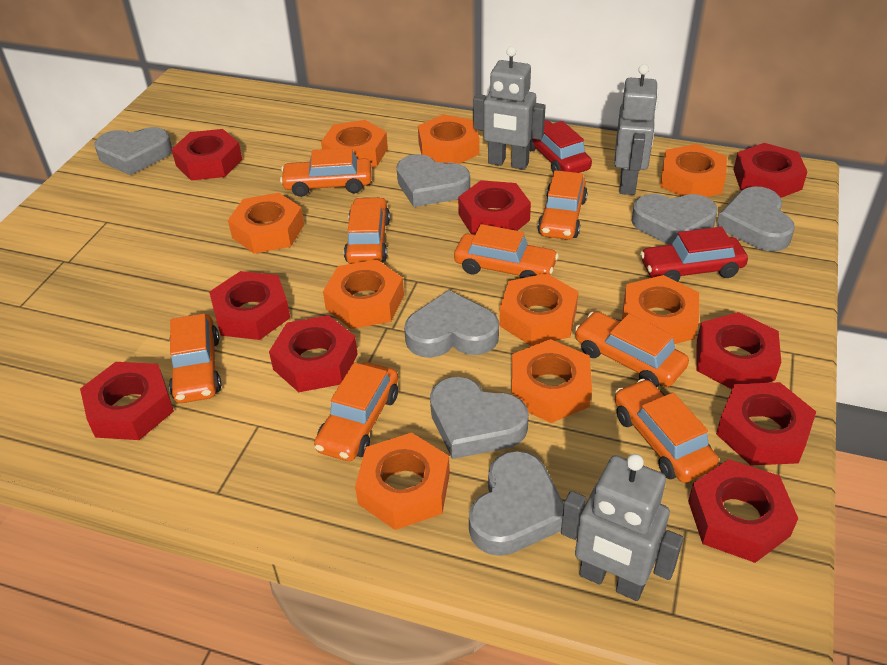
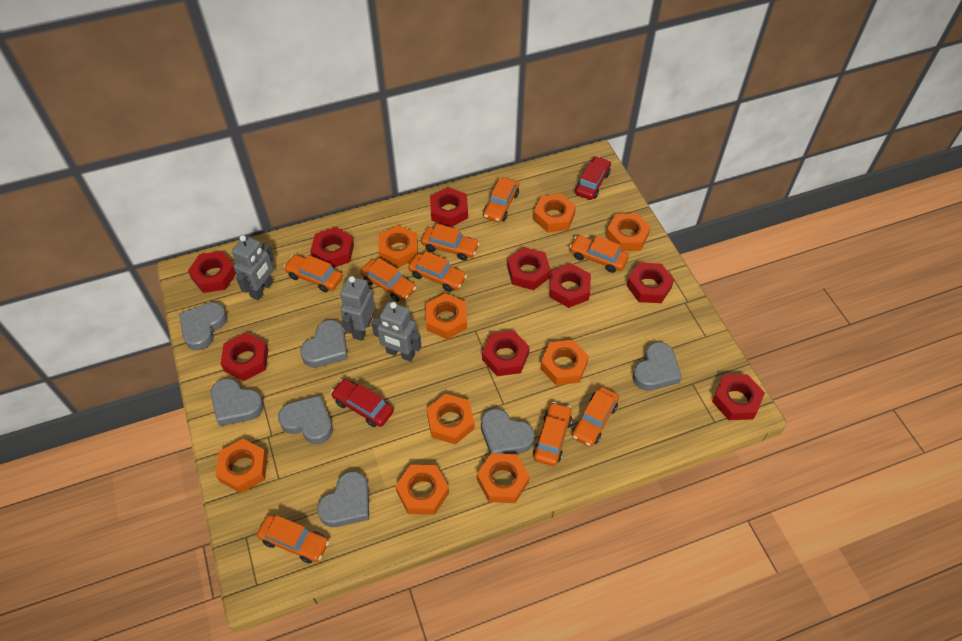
orange car: [169,314,222,403] [280,148,372,197] [314,362,398,461] [344,197,390,264] [454,224,559,279] [537,170,588,240] [574,311,689,387] [615,379,719,483] = 8 -> [257,515,329,563] [284,254,343,292] [360,258,416,302] [408,251,467,292] [421,224,480,261] [483,177,519,223] [533,402,572,466] [569,235,629,273] [572,387,619,447] = 9

